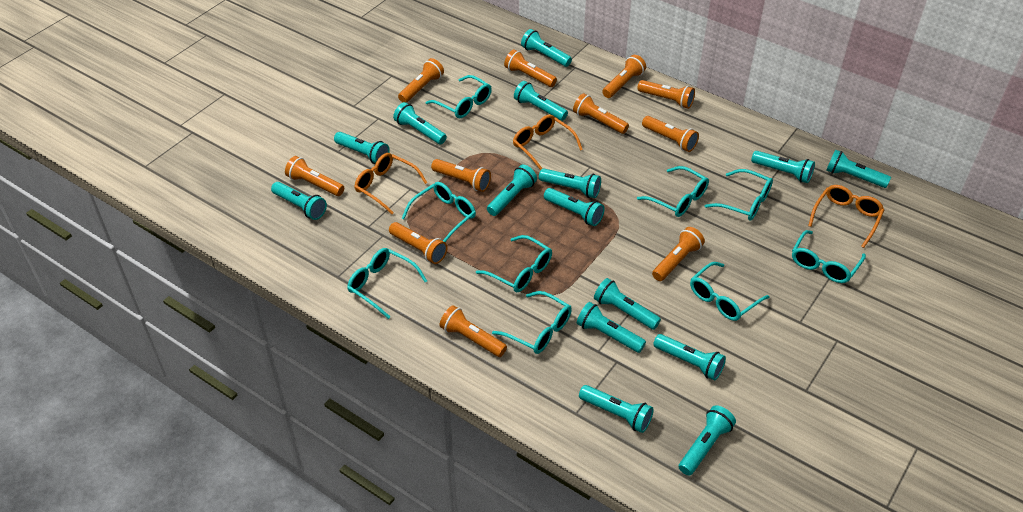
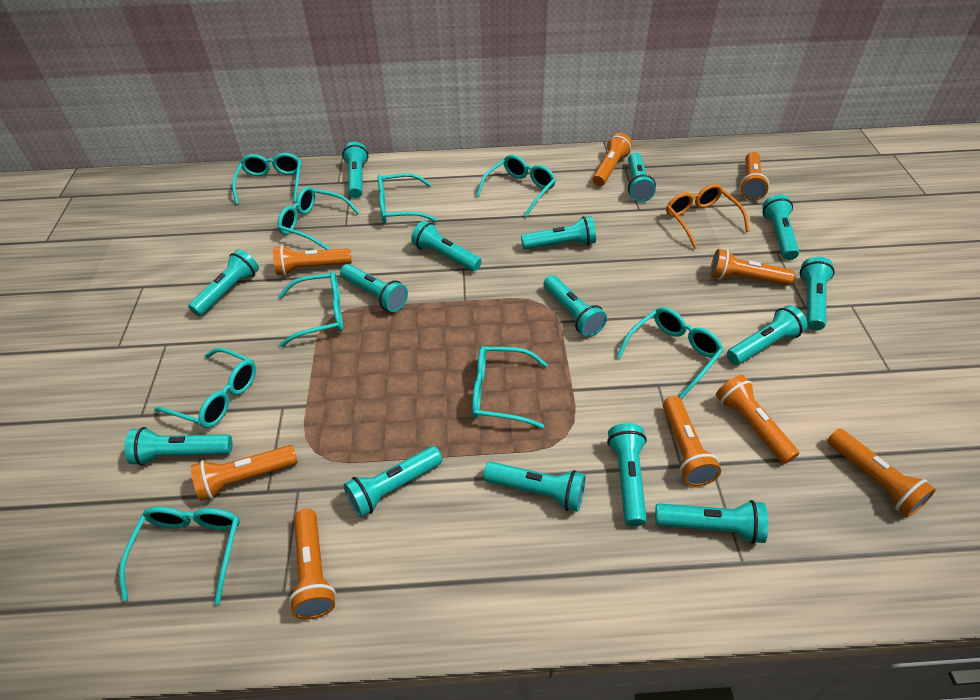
orange flashlight: [285,156,344,196] [389,222,447,264] [398,58,444,103] [431,159,491,192] [440,305,507,357] [504,49,557,87] [573,93,629,134] [602,55,646,98] [637,80,695,109] [642,116,699,152] [652,227,705,281] = 11 -> [191,445,298,501] [273,245,352,276] [289,509,336,619] [592,133,632,186] [663,396,721,486] [710,249,795,286] [716,375,799,464] [740,152,769,201] [828,429,936,517] = 9
orange glasses: [354,153,427,214] [513,115,583,170] [808,185,884,248] = 3 -> [666,184,750,249] = 1

